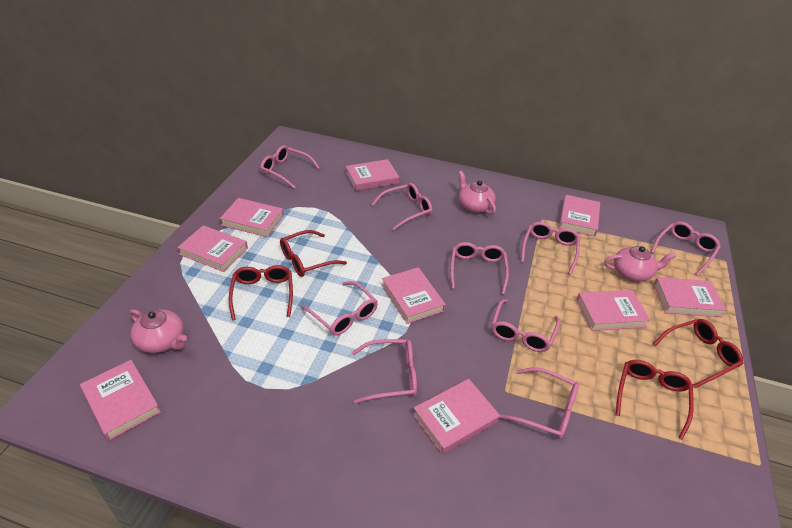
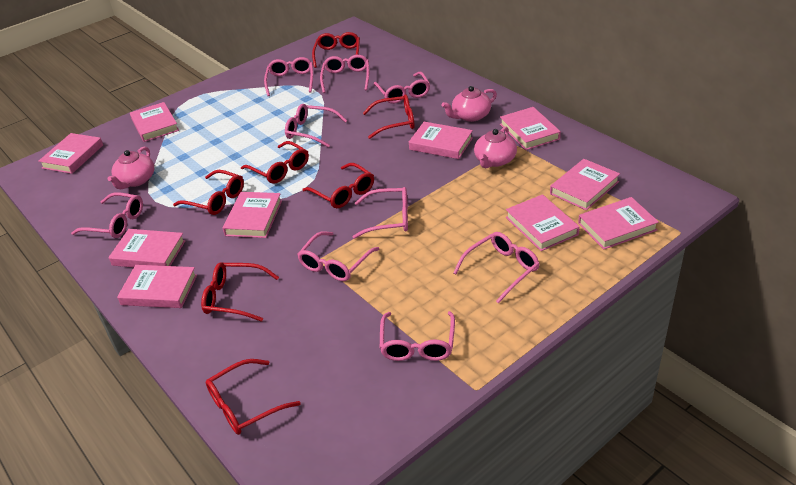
pink book: [80,360,161,441] [177,225,248,272] [220,198,284,237] [346,159,399,191] [382,267,446,324] [413,379,500,454] [559,195,600,237] [576,290,650,331] [654,277,726,317] = 9 -> [39,133,103,174] [109,229,185,268] [117,265,197,308] [130,102,179,142] [222,192,282,238] [409,122,473,159] [500,107,561,150] [506,194,580,251] [550,159,620,210] [578,197,659,250] = 10
red glasses: [228,265,293,320] [280,230,347,277] [616,360,694,440] [653,319,743,388] = 4 -> [173,170,244,215] [201,262,279,322] [206,359,301,435] [241,141,309,184] [302,163,374,208] [312,32,360,68] [363,94,414,139] = 7

